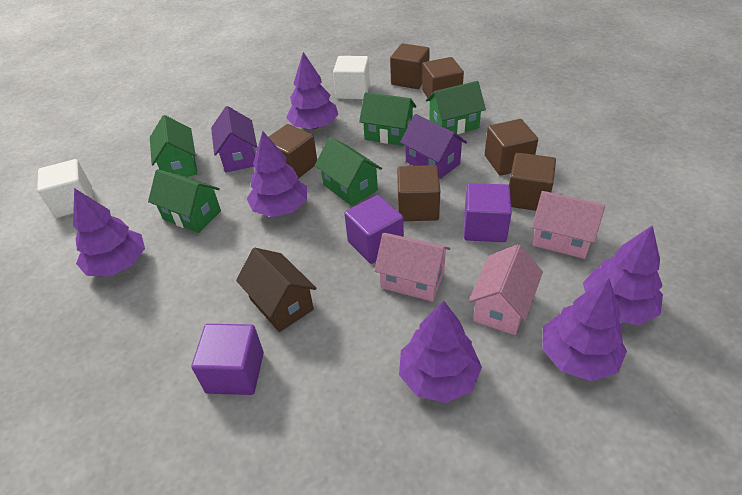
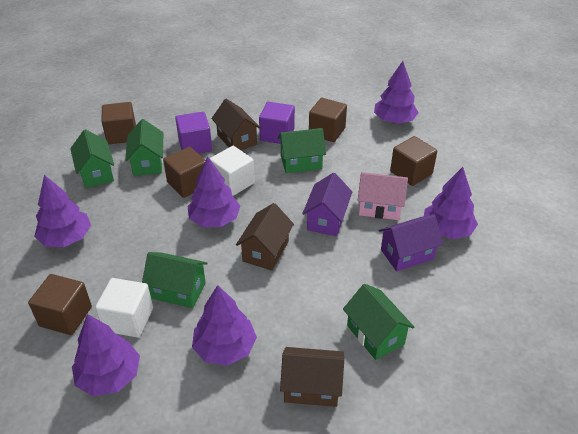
brown cube: [269,124,317,179] [390,43,430,89] [397,165,440,221] [422,57,464,98] [485,119,538,176] [509,153,556,211] = 6 -> [28,274,92,335] [101,102,136,144] [163,147,206,198] [309,98,347,142] [390,136,437,186] = 5
brown house: [236,248,317,332] = 1 -> [211,99,261,150] [236,203,294,270] [280,347,344,407] = 3
pink house: [374,233,450,301] [468,244,543,335] [532,191,605,259] = 3 -> [357,172,408,220] = 1
purple cube: [191,324,264,395] [344,195,404,264] [464,183,512,242] = 3 -> [175,112,212,154] [259,102,295,144] = 2

